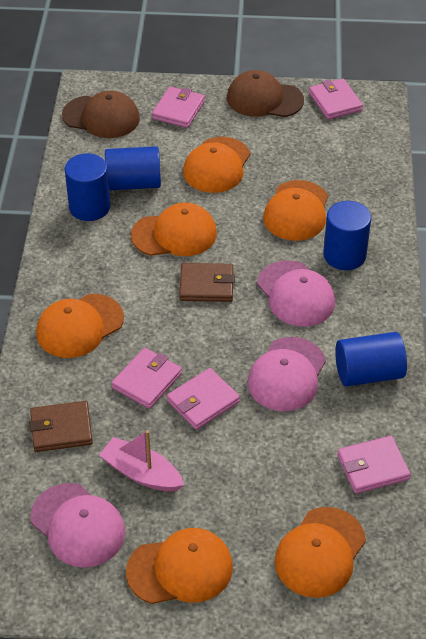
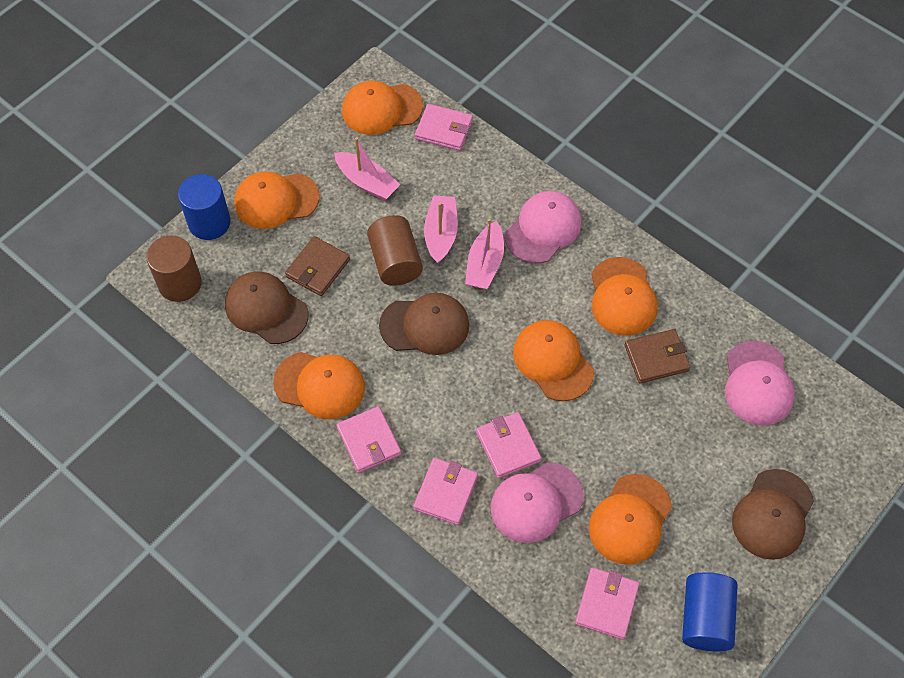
blue cylinder: [65,153,111,221] [105,146,161,190] [323,201,371,270] [335,332,407,387] = 4 -> [178,174,231,240] [682,572,738,651] = 2
brown cap: [62,91,140,138] [227,70,304,117] = 2 -> [225,272,308,344] [379,293,469,355] [732,469,814,560] = 3
brown cylinder: none = 0 -> [146,235,202,302] [367,215,423,286] = 2
pink boat: [99,430,184,492] = 1 -> [334,137,400,200] [424,195,458,264] [465,218,504,289] = 3

